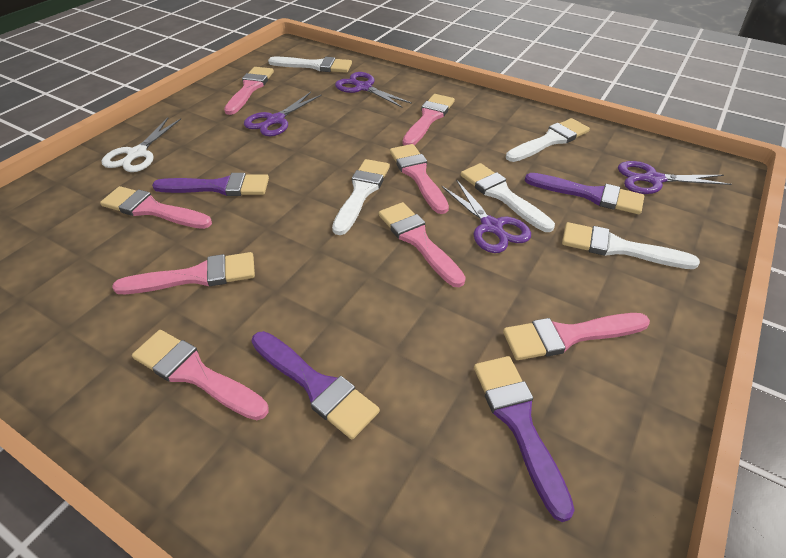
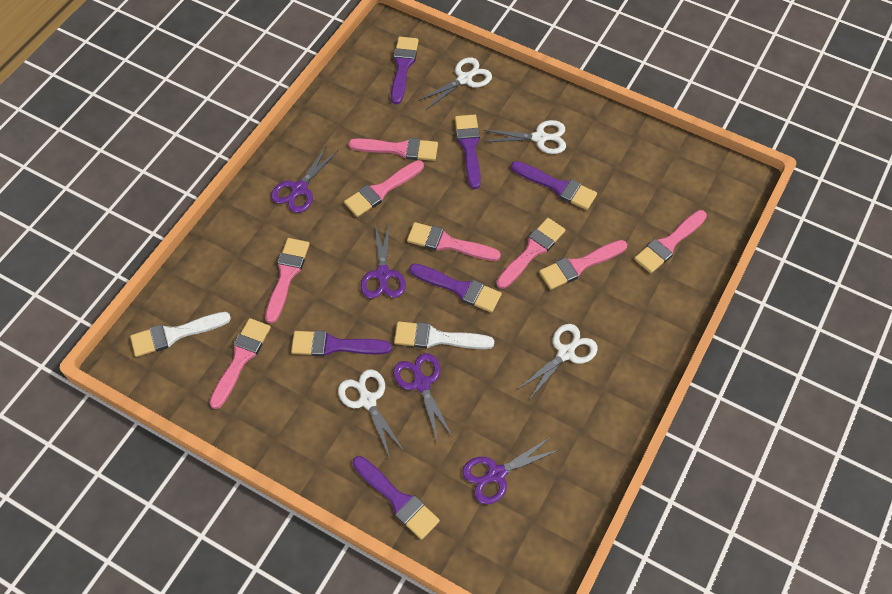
purple brush: [152,173,269,196] [252,331,380,440] [474,356,575,522] [525,173,644,214] = 4 -> [291,330,392,356] [353,456,440,540] [391,37,419,104] [409,263,502,313] [455,115,481,189] [511,161,597,210] = 6
white brush: [268,57,352,73] [332,159,390,235] [461,163,555,232] [506,118,590,162] [562,222,700,269] = 5 -> [130,312,231,357] [394,321,494,349] = 2
white scissors: [102,118,181,172] = 1 -> [338,369,404,458] [418,57,492,110] [483,120,566,154] [517,324,598,400] = 4

